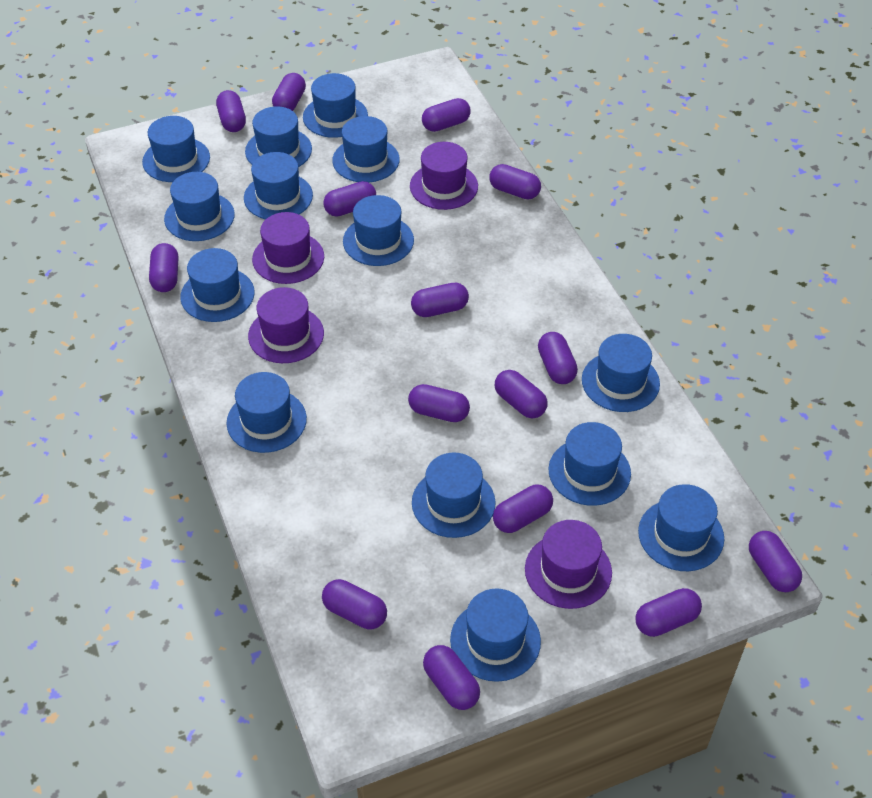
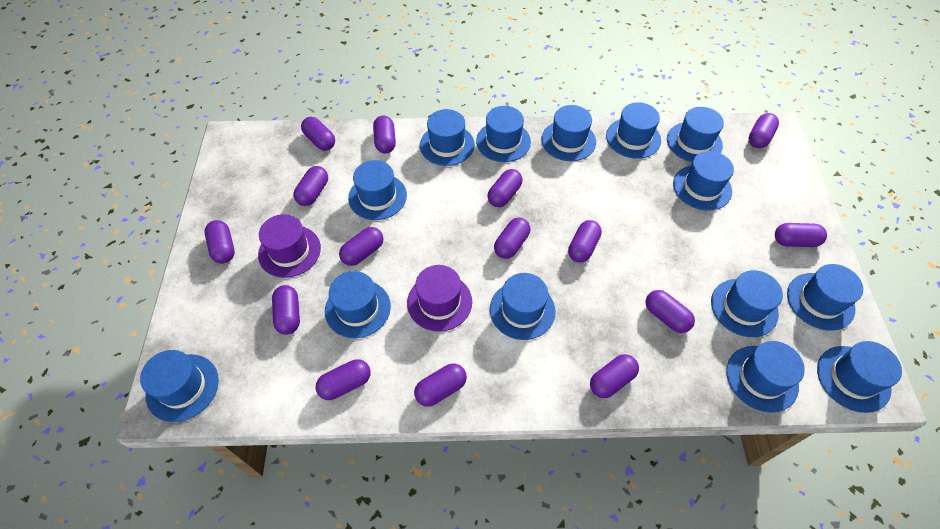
purple hat: [248,287,324,363] [252,212,324,284] [410,142,478,210] [525,520,612,609] = 4 -> [258,214,321,278] [407,265,472,332] = 2

